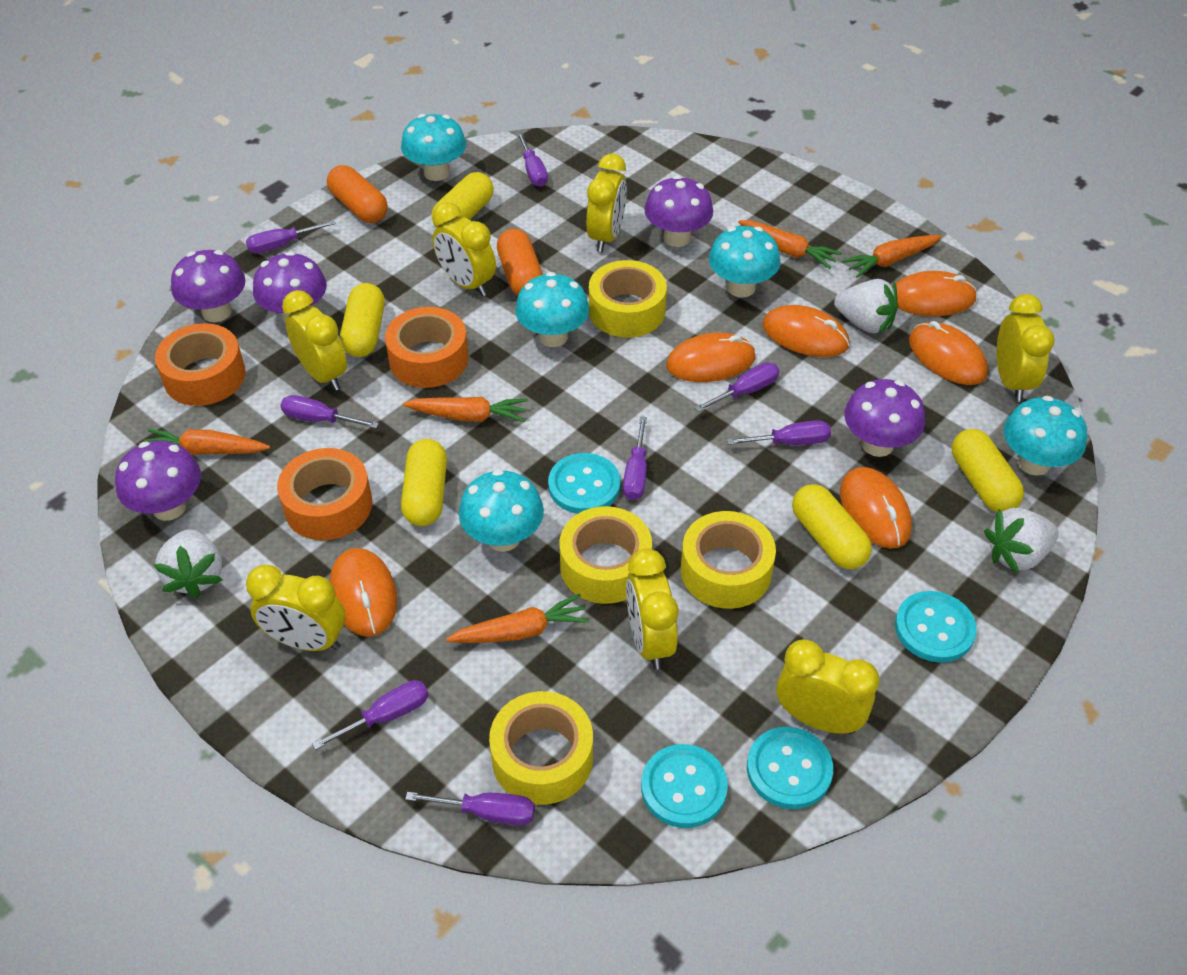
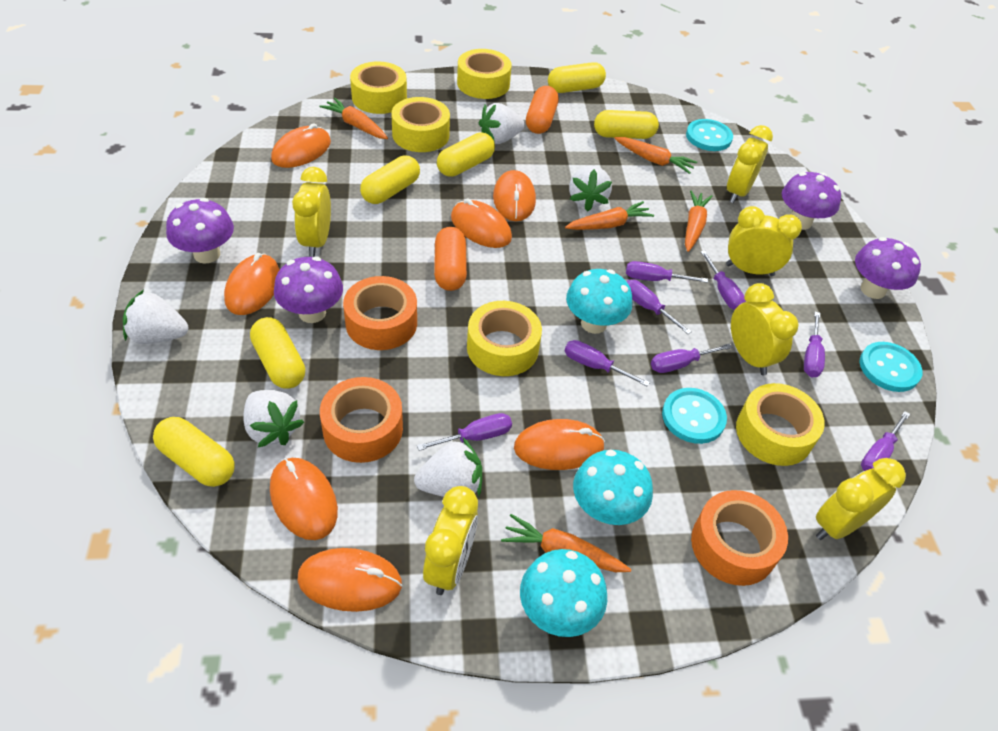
orange mouse: [330,548,397,637] [666,332,756,382] [762,305,850,357] [840,467,912,549] [895,271,977,316] [909,321,988,385] = 6 -> [224,253,280,315] [270,458,338,540] [271,124,331,168] [298,548,402,612] [451,198,512,248] [493,170,536,221] [514,419,605,470] = 7
purple mushroom: [115,441,201,521] [171,250,246,322] [253,251,327,323] [644,175,713,247] [844,379,925,457] = 5 -> [166,198,234,264] [274,256,343,323] [782,172,841,230] [855,237,921,299] = 4
turquoise button: [548,453,620,514] [641,744,728,828] [747,727,833,809] [895,591,977,663] = 4 -> [662,388,727,444] [686,119,733,151] [859,342,922,392] = 3
turquoise mushroom: [401,114,466,181] [459,469,544,552] [515,272,589,347] [709,226,780,298] [1004,396,1087,476] = 5 -> [520,549,607,637] [566,269,632,334] [573,450,653,525] = 3
white strawberry: [154,529,223,598] [834,279,898,334] [984,508,1059,574] = 3 -> [123,290,188,344] [243,390,304,447] [414,438,482,497] [479,103,525,144] [569,166,612,212] = 5
yellow capsule: [340,283,385,357] [401,439,447,526] [431,172,494,228] [792,484,872,569] [952,429,1024,512] = 5 -> [153,417,235,487] [250,317,305,388] [360,156,420,204] [437,132,495,177] [548,62,606,93] [594,110,659,139] = 6
yellow clock: [246,565,345,651] [282,290,347,391] [433,202,496,296] [586,153,627,252] [626,548,678,669] [776,639,880,734] [997,294,1055,402] = 7 -> [292,167,331,257] [423,486,478,595] [726,206,802,276] [727,125,773,203] [731,283,799,376] [816,458,906,540] = 6
yellow tape: [489,691,593,805] [560,506,652,604] [589,260,667,337] [681,511,776,609] = 4 -> [350,61,407,114] [391,97,450,152] [457,49,512,99] [467,301,542,376] [736,383,825,466] = 5

